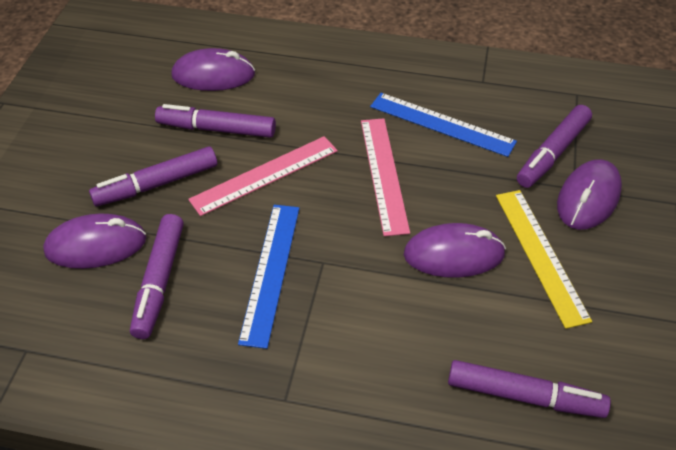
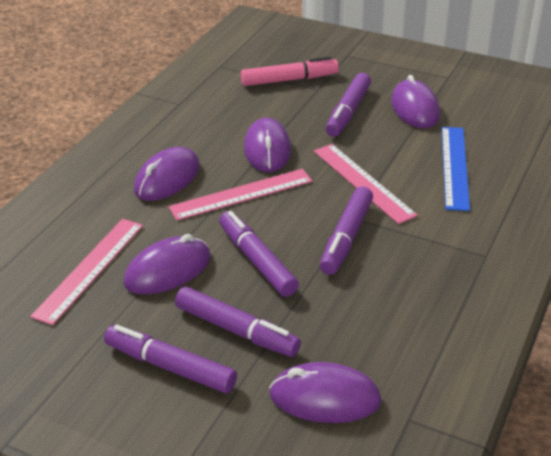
blue ruler: [238,205,299,349] [370,93,517,157] = 2 -> [442,127,470,211] = 1
pink marker: none = 0 -> [241,56,339,86] = 1
pink ruler: [188,136,338,216] [361,118,410,236] = 2 -> [30,219,143,325] [169,169,312,220] [314,144,418,224] = 3
purple mouse: [43,213,146,269] [171,48,255,91] [404,223,506,278] [557,159,622,230] = 4 -> [124,234,211,294] [134,147,200,201] [244,118,291,172] [269,362,382,423] [391,75,440,128] = 5
yellow ruler: [496,190,592,329] = 1 -> none = 0

